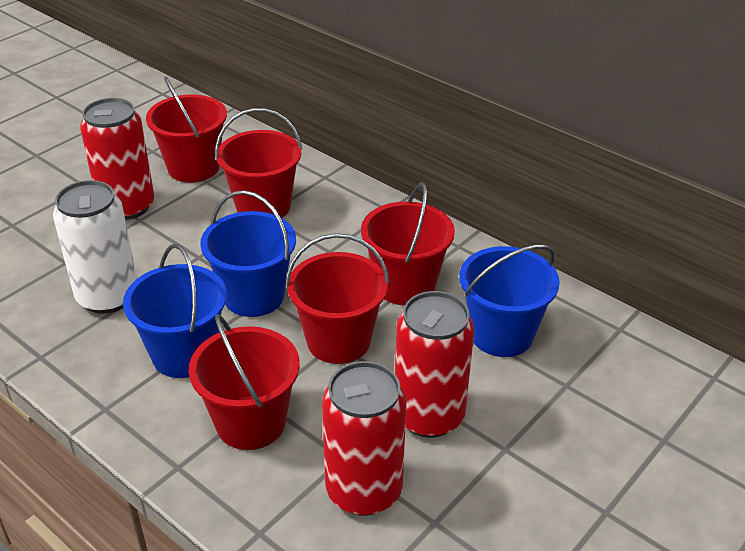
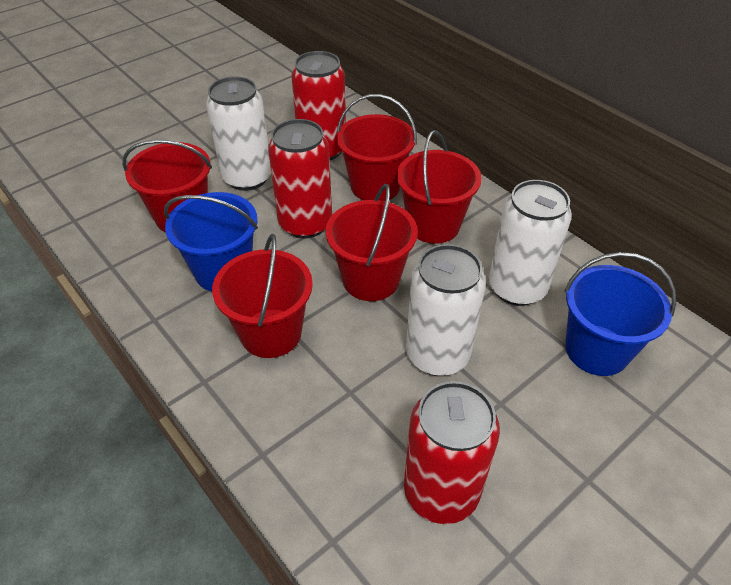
blue bucket: [123,244,227,378] [200,190,296,317] [459,244,560,357] = 3 -> [164,192,258,291] [564,252,676,376] = 2
white can: [53,180,137,314] = 1 -> [206,76,271,191] [406,244,486,376] [489,180,572,306] = 3

